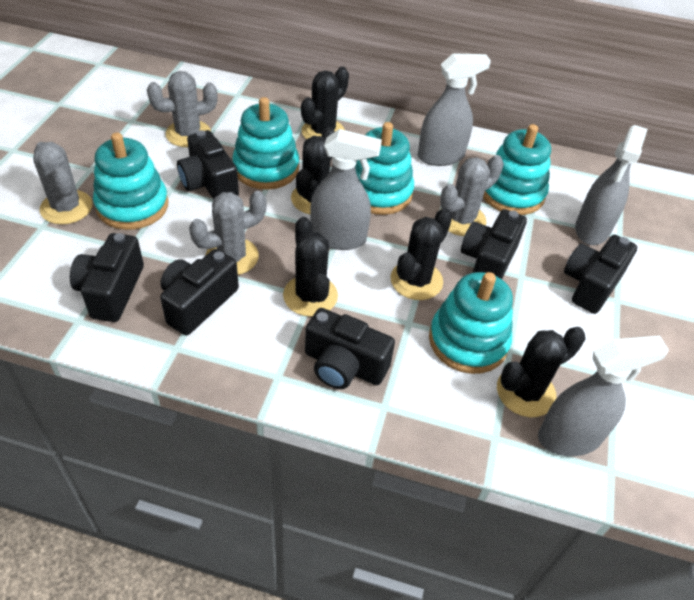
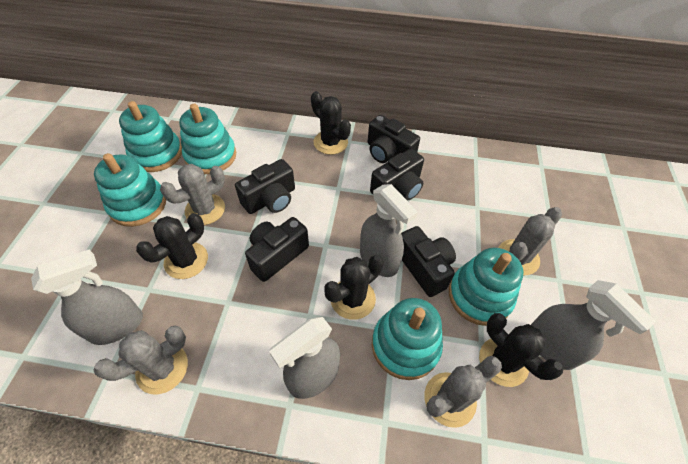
black cactus: [283,217,338,317] [291,127,335,214] [301,67,349,140] [391,208,452,300] [497,327,585,417] = 5 -> [136,213,208,279] [311,91,351,155] [324,255,384,320] [479,313,563,387] = 4
black camera: [70,233,144,322] [160,249,239,335] [177,130,239,199] [305,308,395,389] [461,209,527,279] [564,235,637,314] = 6 -> [235,159,295,214] [245,217,309,282] [368,115,420,163] [370,148,424,201] [401,226,456,297] = 5

